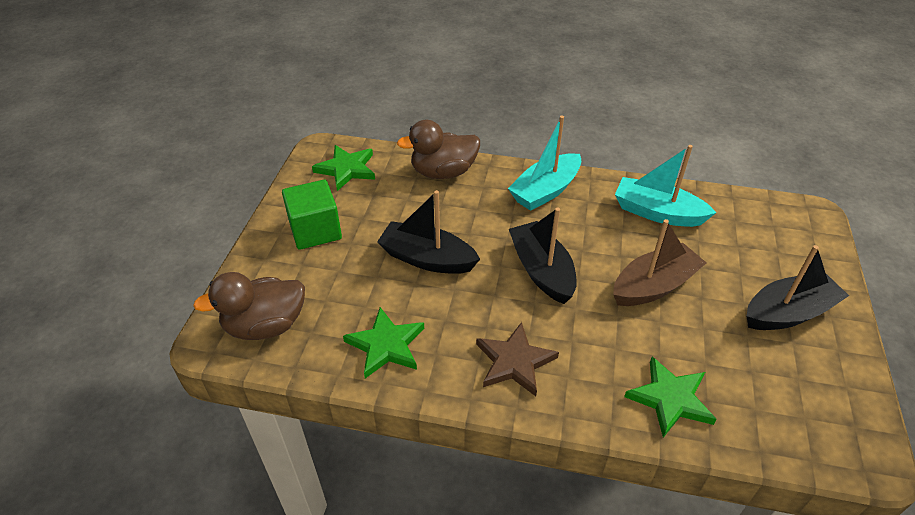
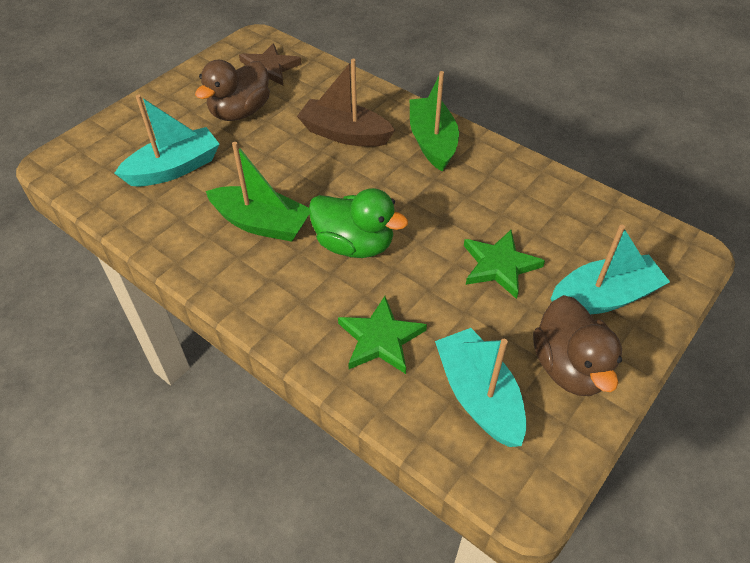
black boat: [377,190,480,274] [509,207,577,304] [747,245,849,330] = 3 -> none = 0
green boat: none = 0 -> [206,142,309,242] [410,71,459,172] = 2
green cube: [282,180,342,250] = 1 -> none = 0
green duck: none = 0 -> [308,188,408,258] = 1
green star: [312,145,375,191] [343,307,424,378] [624,357,717,438] = 3 -> [338,296,427,374] [464,230,545,299] = 2
turquoise boat: [508,116,581,211] [615,145,716,227] = 2 -> [114,94,220,186] [435,328,526,447] [551,224,670,314] = 3

